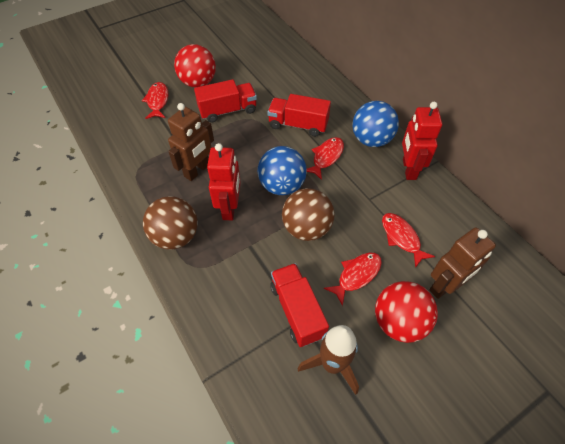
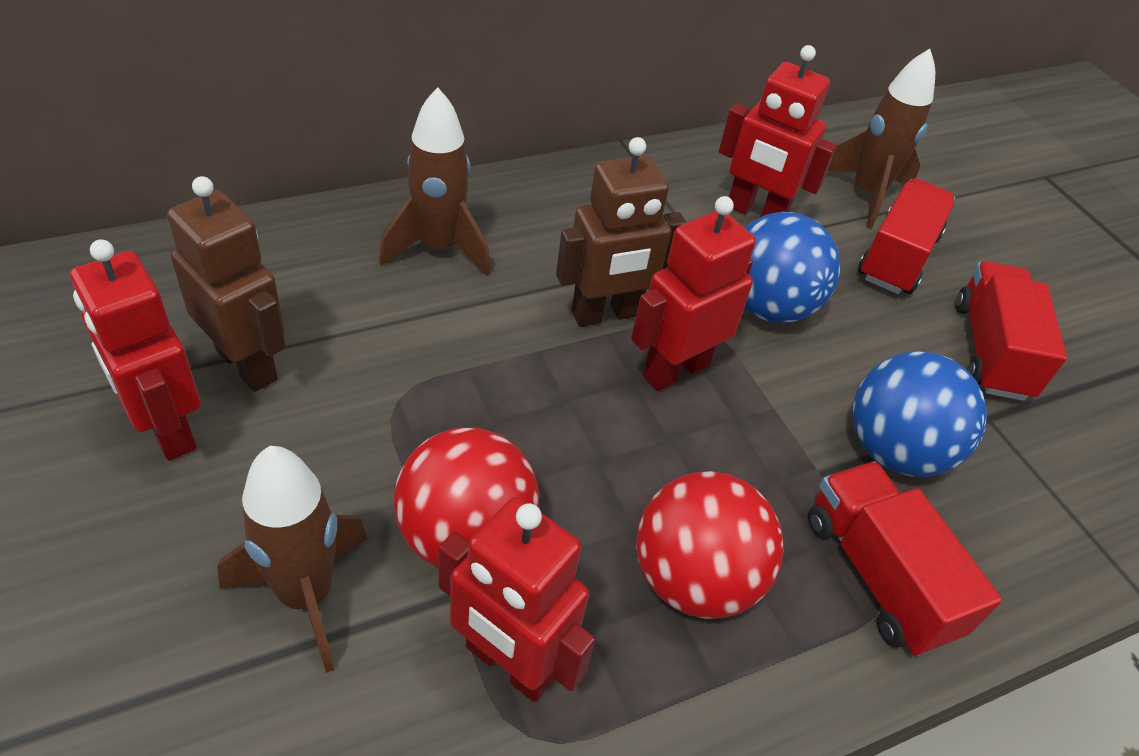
brown ball: [143,196,198,249] [282,188,335,241] = 2 -> none = 0
brown rocket: [298,325,359,395] = 1 -> [217,446,368,673] [379,87,491,277] [828,49,935,229] = 3
red fish: [142,82,169,119] [307,137,344,180] [324,253,382,306] [382,213,435,268] = 4 -> none = 0
red robot: [207,143,241,220] [402,102,442,180] = 2 -> [70,239,201,461] [438,497,595,702] [631,196,756,391] [719,45,837,217] = 4

